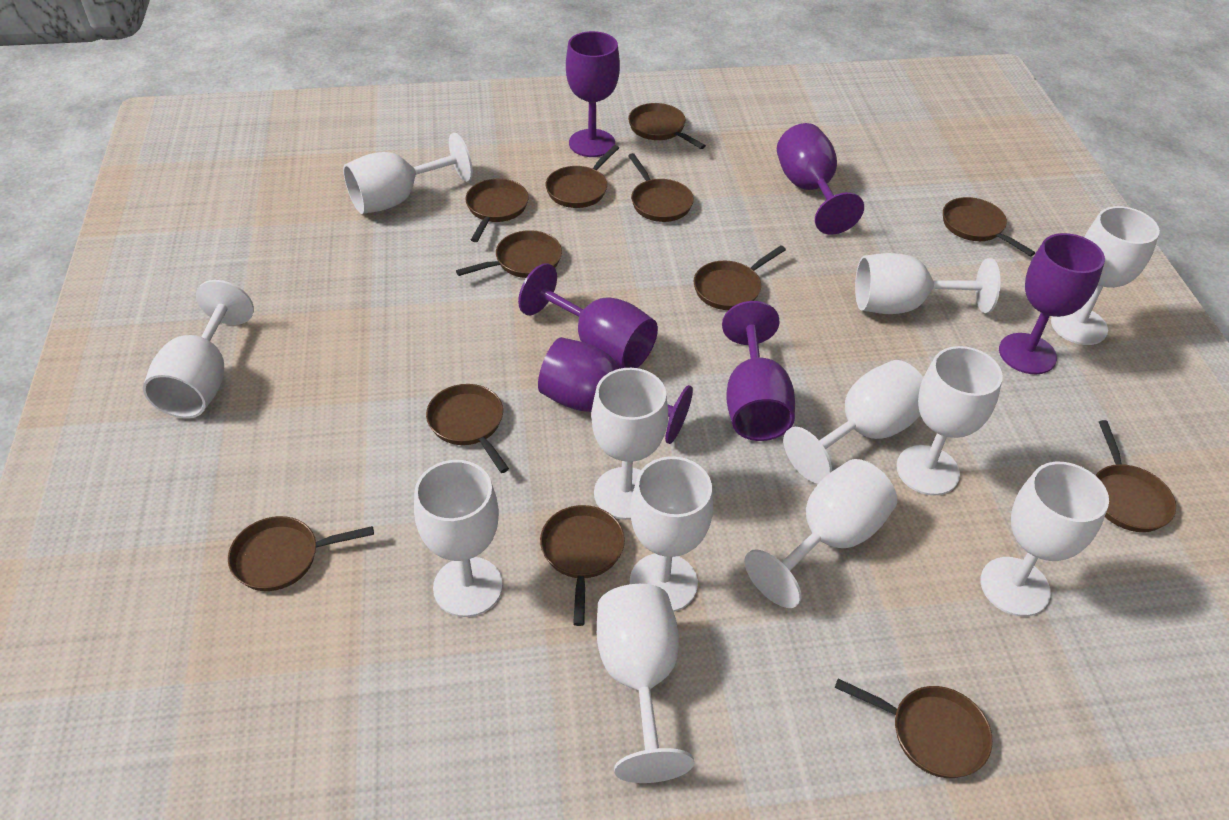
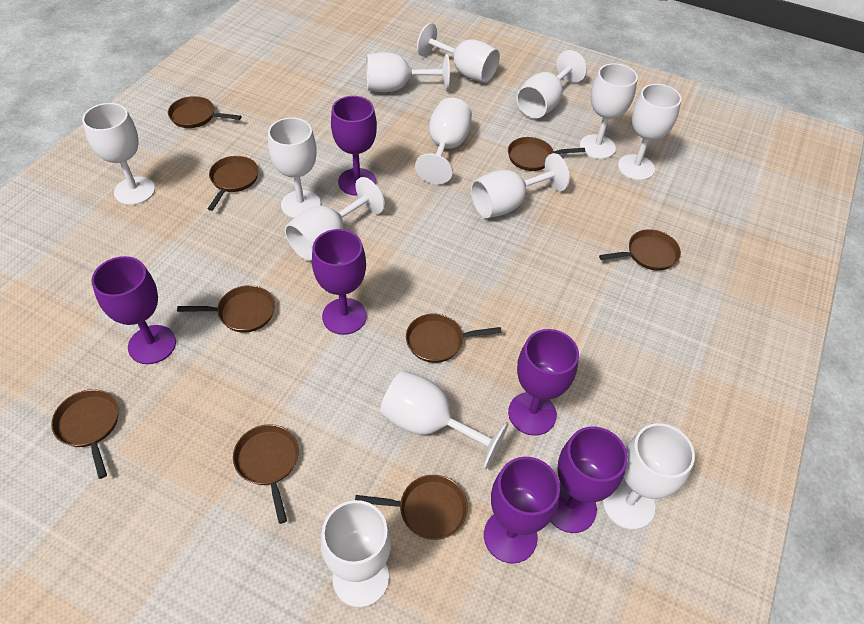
brown pan: [228,516,374,591] [426,384,509,473] [456,230,562,278] [465,179,528,242] [540,505,625,626] [546,145,619,208] [628,103,706,149] [628,153,694,222] [694,245,786,310] [835,679,993,778] [943,197,1035,256] [1095,420,1176,532] = 12 -> [51,389,118,479] [168,96,241,128] [177,285,275,333] [208,156,259,211] [233,424,299,524] [355,475,468,540] [406,314,502,363] [508,137,585,171] [599,229,681,271] = 9
white goblet: [143,280,254,418] [343,133,473,214] [414,460,503,617] [591,368,668,520] [597,584,694,783] [630,456,713,612] [744,459,897,608] [783,360,923,484] [855,253,1000,314] [896,346,1003,495] [980,462,1109,617] [1051,206,1160,345] = 12 -> [82,103,155,205] [268,118,321,218] [285,177,385,261] [320,500,391,607] [367,52,450,92] [380,370,509,470] [415,98,472,184] [417,23,500,83] [471,153,570,218] [517,50,587,118] [580,63,638,159] [602,423,695,530] [618,84,682,180] = 13

